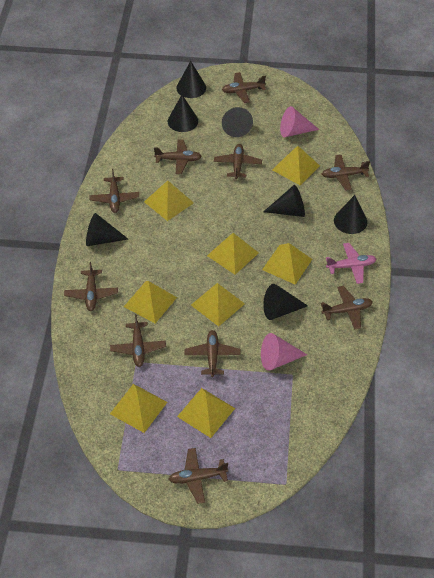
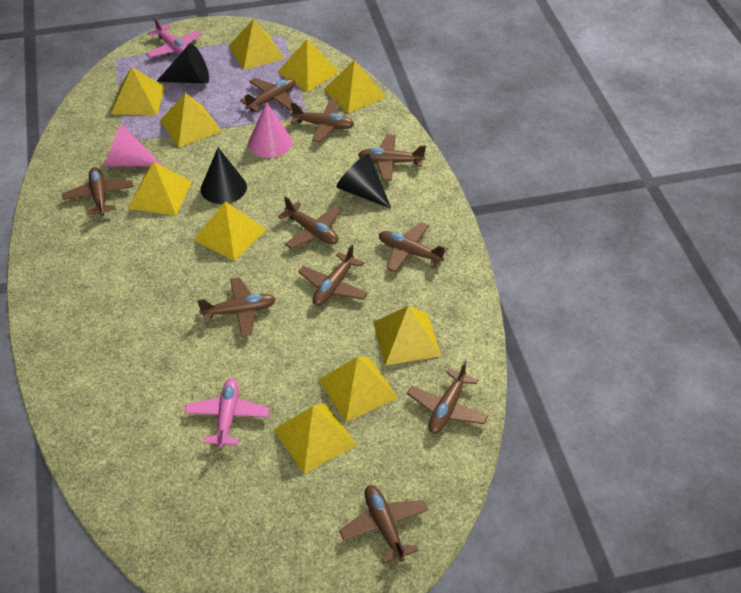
black cone: [86,213,129,246] [168,95,198,132] [176,61,206,98] [222,107,253,137] [263,185,305,217] [263,284,308,320] [334,195,367,234] = 7 -> [156,43,209,84] [201,147,247,204] [336,154,391,208] = 3
pink plane: [326,243,376,284] = 1 -> [146,17,201,58] [184,378,270,448] = 2
yellow pyramid: [110,384,167,433] [124,281,177,323] [144,181,194,221] [177,388,235,438] [191,283,245,327] [207,233,259,275] [262,243,312,285] [272,146,320,185] = 8 -> [111,67,165,116] [128,161,192,216] [160,93,222,147] [194,201,266,261] [229,19,285,70] [274,403,357,474] [277,39,340,92] [318,357,398,422] [324,60,386,113] [373,306,441,366] = 10

